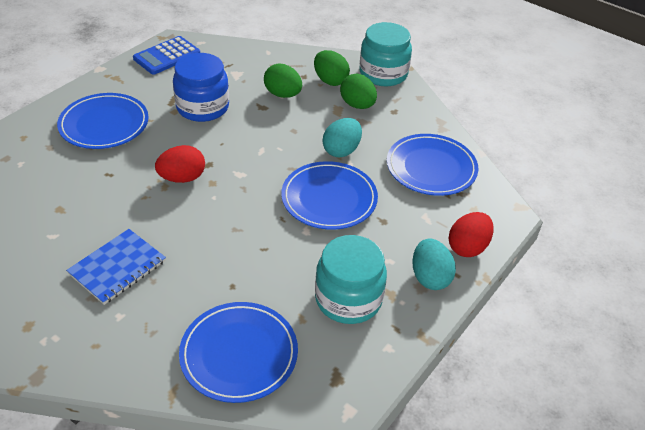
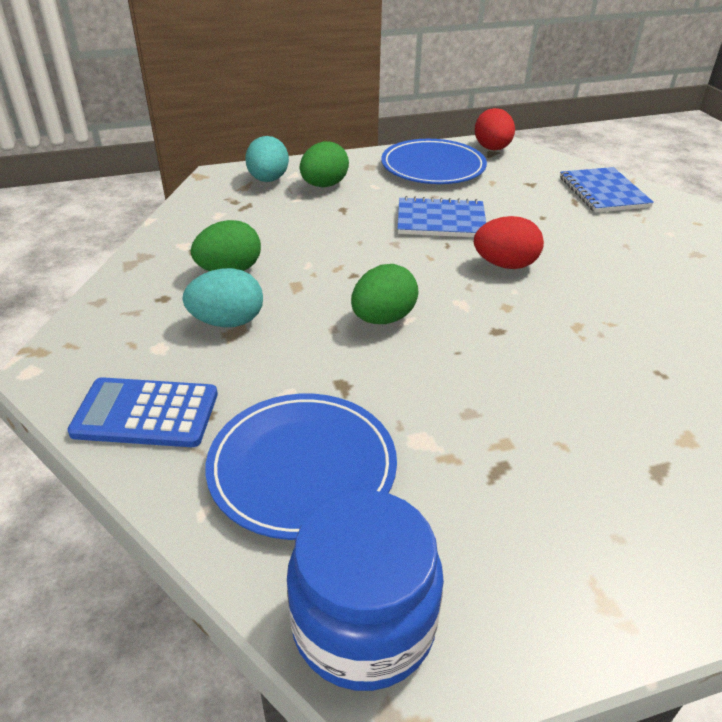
blue notebook: [66,229,166,305] = 1 -> [397,196,486,237] [560,167,654,213] = 2
blue plate: [57,93,149,149] [179,302,298,403] [281,161,378,230] [387,134,478,196] = 4 -> [206,394,397,540] [381,139,487,184] = 2
turquoise jar: [315,235,387,324] [359,22,412,86] = 2 -> none = 0

